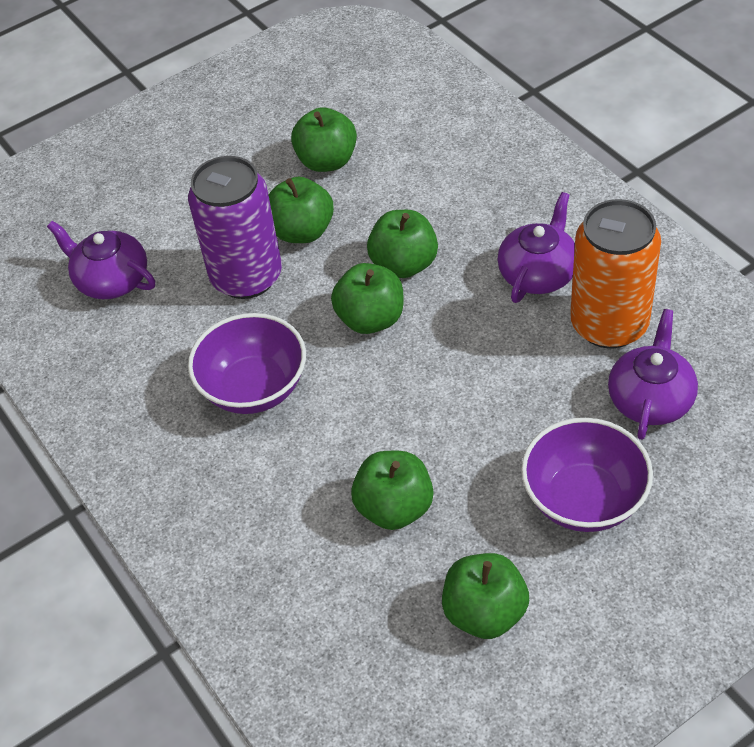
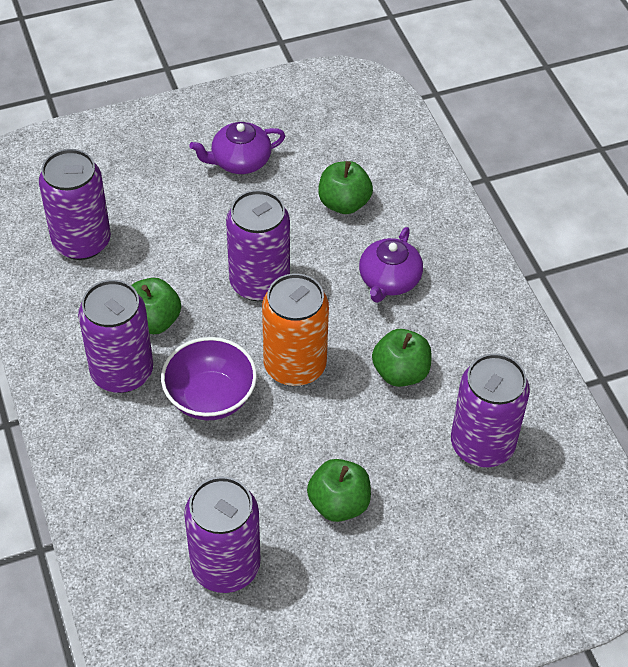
green apple: [269,177,334,243] [291,107,357,172] [331,263,403,334] [351,451,433,530] [367,210,438,278] [442,553,529,639] = 6 -> [131,278,181,334] [307,459,371,522] [318,161,373,214] [372,329,432,387] = 4
purple bowl: [188,313,306,414] [521,418,653,532] = 2 -> [161,337,257,420] = 1
purple can: [188,156,282,299] = 1 -> [39,149,111,260] [78,280,153,393] [184,476,260,593] [226,190,290,302] [451,353,530,467] = 5
purple teapot: [47,221,155,299] [497,192,575,303] [608,309,698,440] = 3 -> [189,122,285,174] [359,227,423,303] = 2

